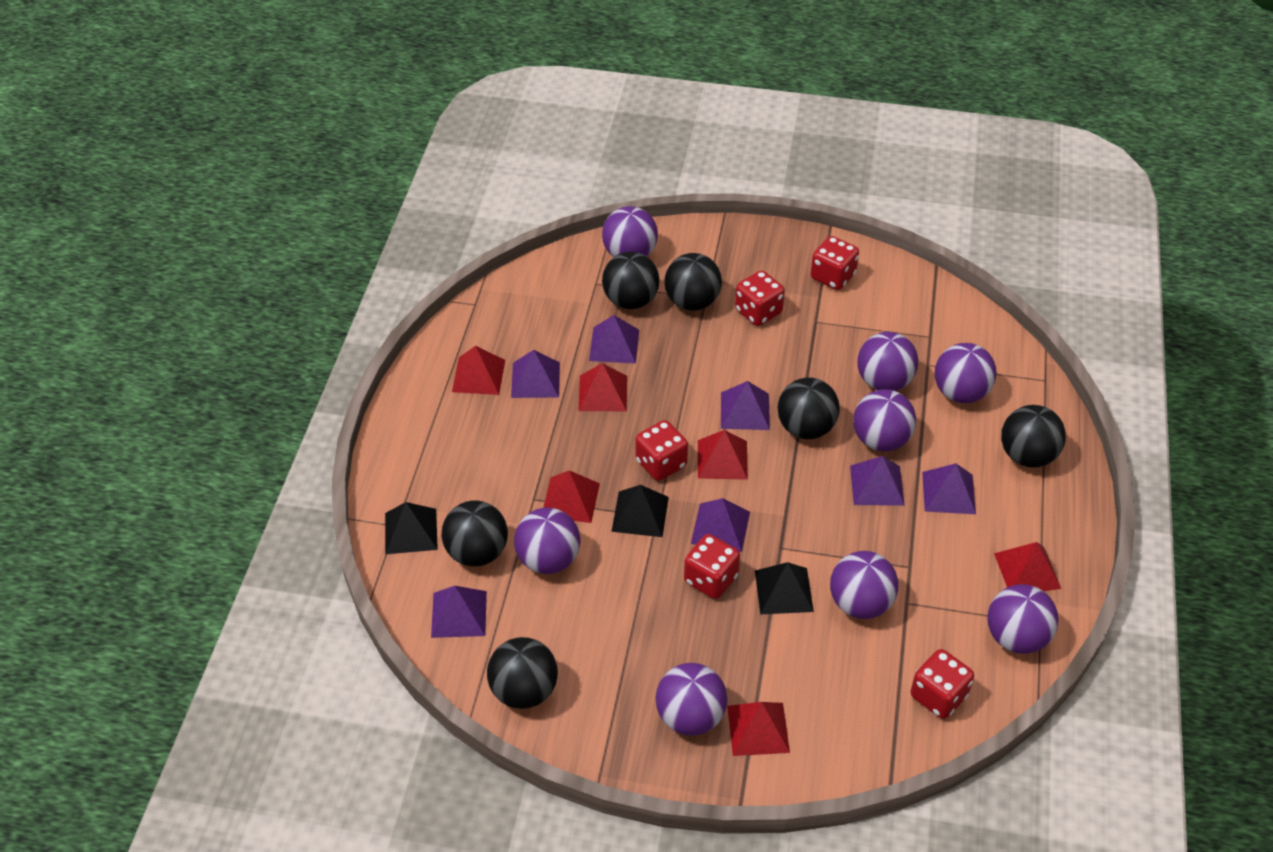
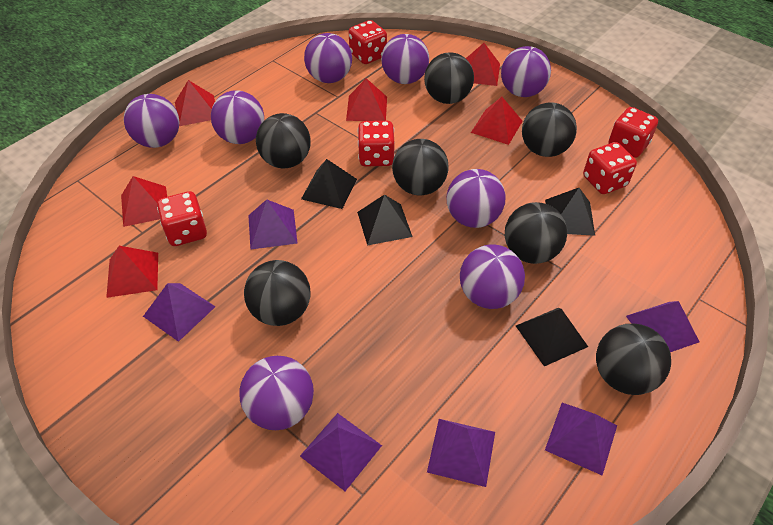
black ball: [442,500,508,567] [487,637,558,709] [602,252,660,309] [664,253,722,311] [778,377,840,439] [1001,405,1066,468] = 6 -> [244,260,311,326] [256,113,311,168] [392,139,449,195] [424,52,474,104] [505,202,567,264] [522,102,577,157] [596,324,671,395] = 7
black pyramid: [385,502,438,554] [611,485,669,537] [755,562,814,615] = 3 -> [301,159,357,209] [357,194,412,245] [516,308,588,366] [545,188,595,236] = 4
purple pyramid: [431,586,487,638] [511,350,560,398] [589,315,639,364] [691,498,750,552] [721,381,770,430] [850,456,905,506] [922,463,976,514] = 7 -> [143,283,216,342] [248,199,297,250] [300,413,382,491] [427,419,495,487] [545,403,617,476] [626,301,700,352] = 6

